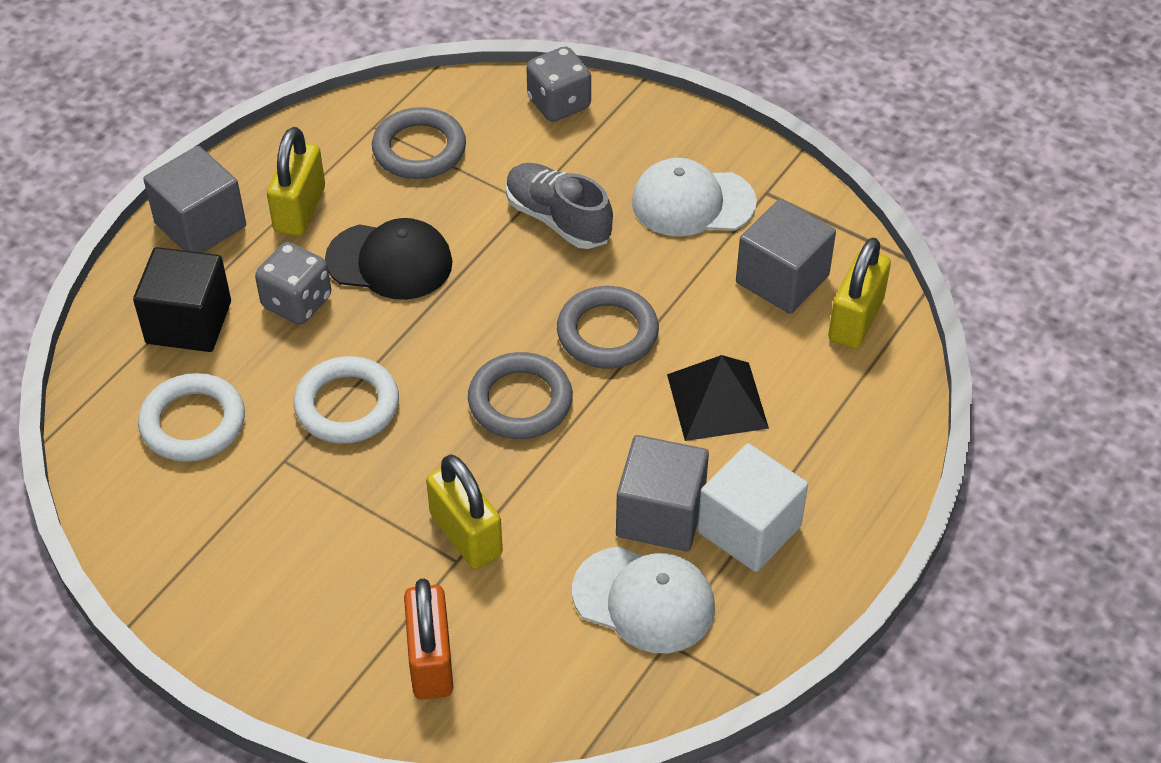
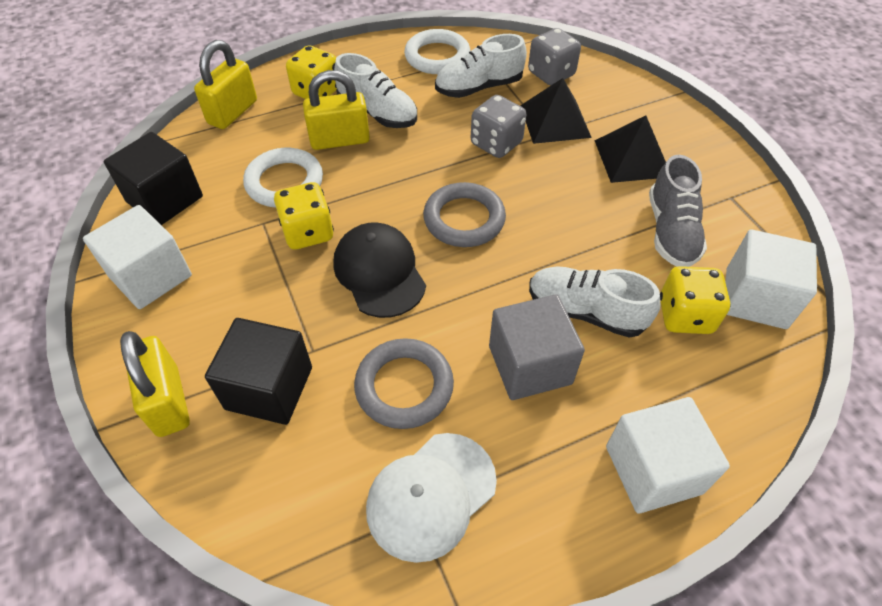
black cube: [133,247,231,352] = 1 -> [104,132,203,225] [205,318,312,425] = 2
black pyramid: [667,355,769,441] = 1 -> [520,78,592,144] [594,115,666,183] = 2
grey cube: [143,146,246,253] [616,435,709,552] [736,199,836,314] = 3 -> [489,294,585,400] = 1
grey ring: [372,107,466,179] [468,352,573,439] [557,286,659,369] = 3 -> [354,338,454,429] [423,182,506,247] = 2
orange padlock: [404,578,453,699] = 1 -> none = 0
white cap: [572,546,715,653] [632,158,757,237] = 2 -> [366,433,497,563] = 1
white cube: [697,443,808,572] = 1 -> [83,205,192,309] [606,397,730,513] [725,229,817,329] = 3
white shoe: none = 0 -> [334,53,417,128] [435,34,527,98] [529,266,661,338] = 3
yellow dice: none = 0 -> [274,182,334,250] [286,45,337,99] [660,266,731,334] = 3

